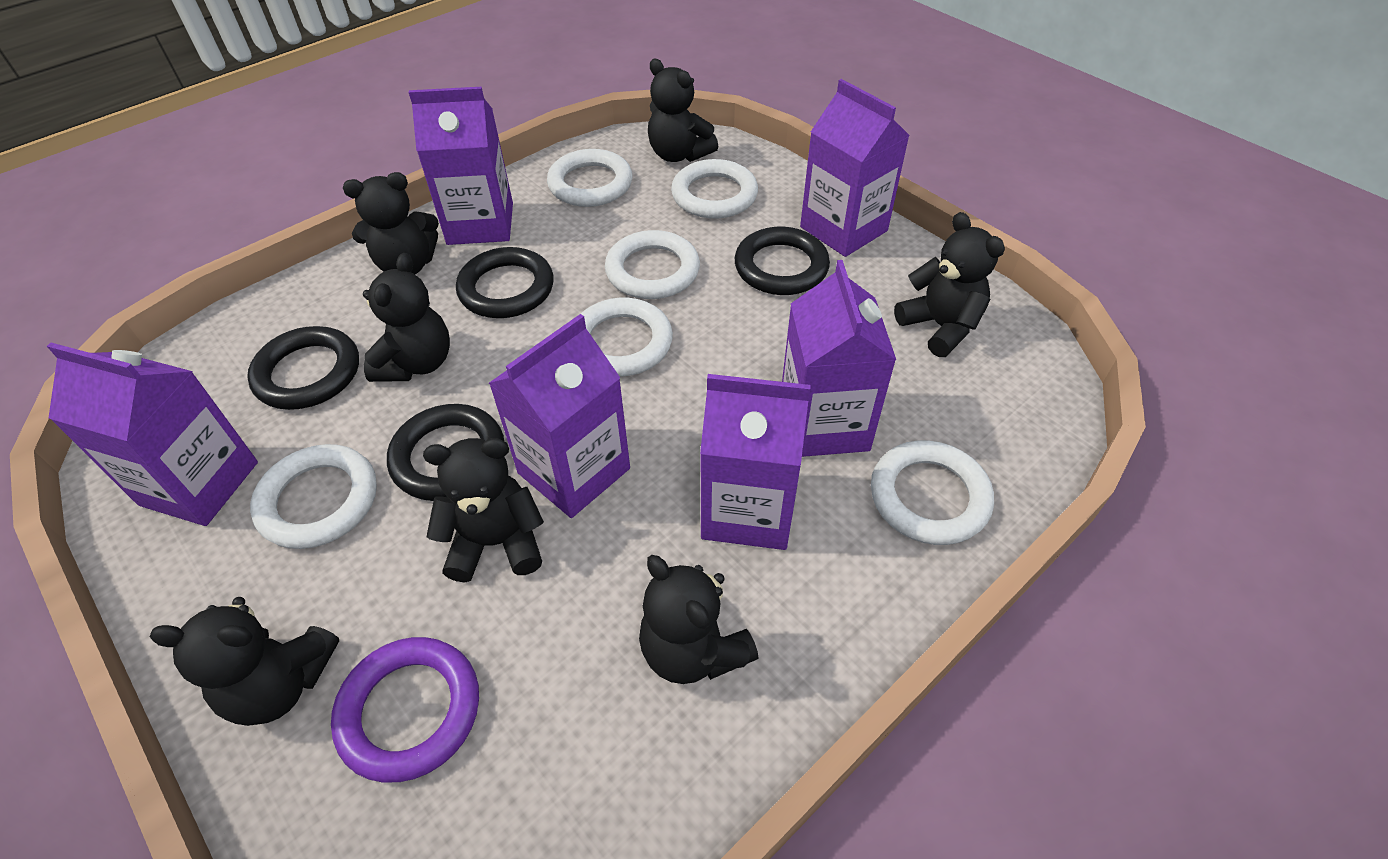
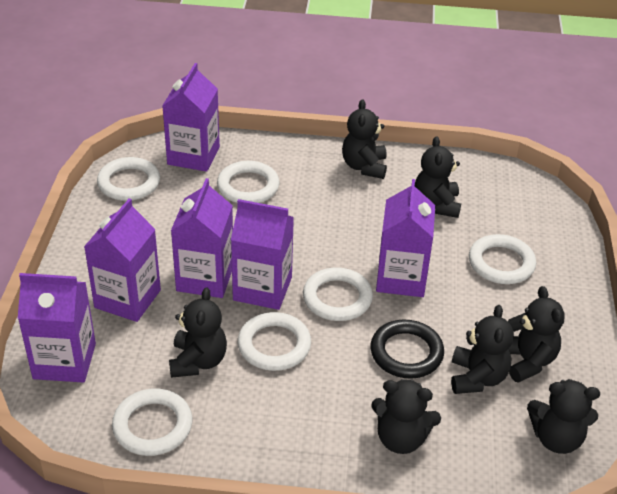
black ring: [247,326,359,410] [387,404,504,501] [456,247,554,318] [735,227,830,295] = 4 -> [370,320,444,379] = 1
purple ring: [331,637,479,782] = 1 -> none = 0

